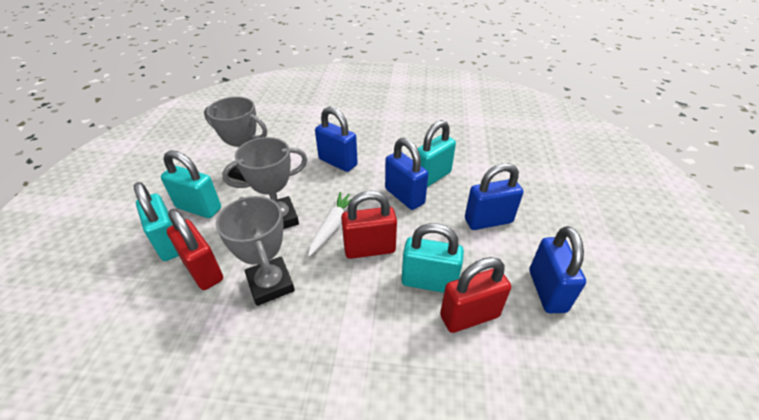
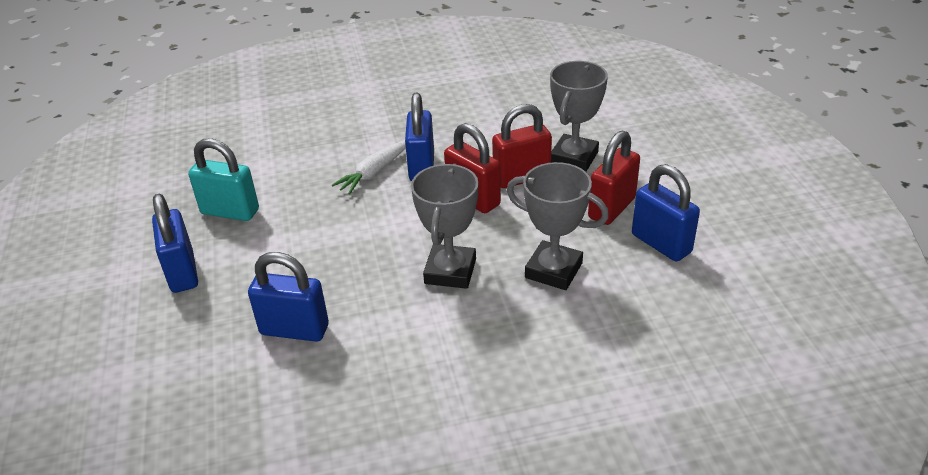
turquoise padlock: [134,182,179,261] [161,150,221,218] [401,223,464,293] [417,120,456,187] = 4 -> [188,138,259,221] = 1

